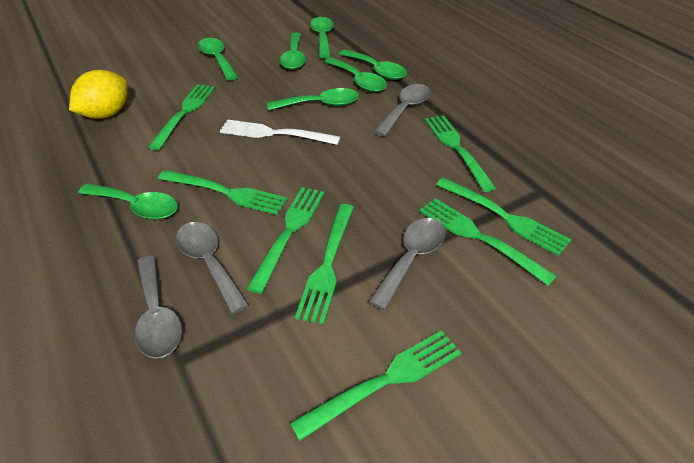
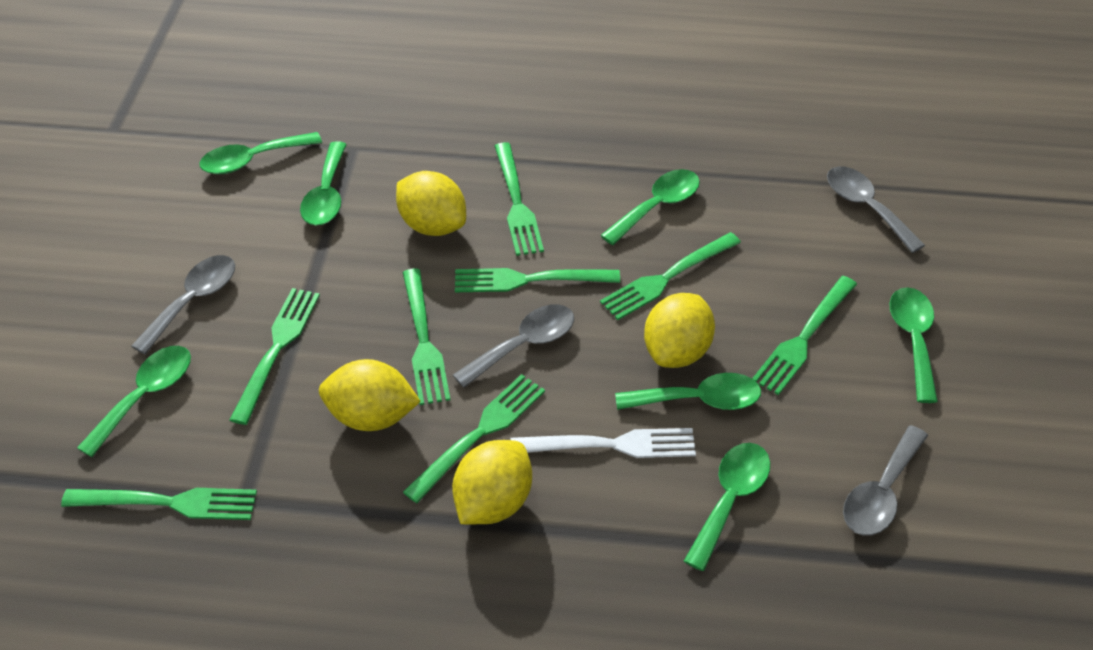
yellow lemon: [69,70,128,119] = 1 -> [319,359,421,431] [396,171,466,236] [452,440,532,525] [644,293,715,368] = 4

